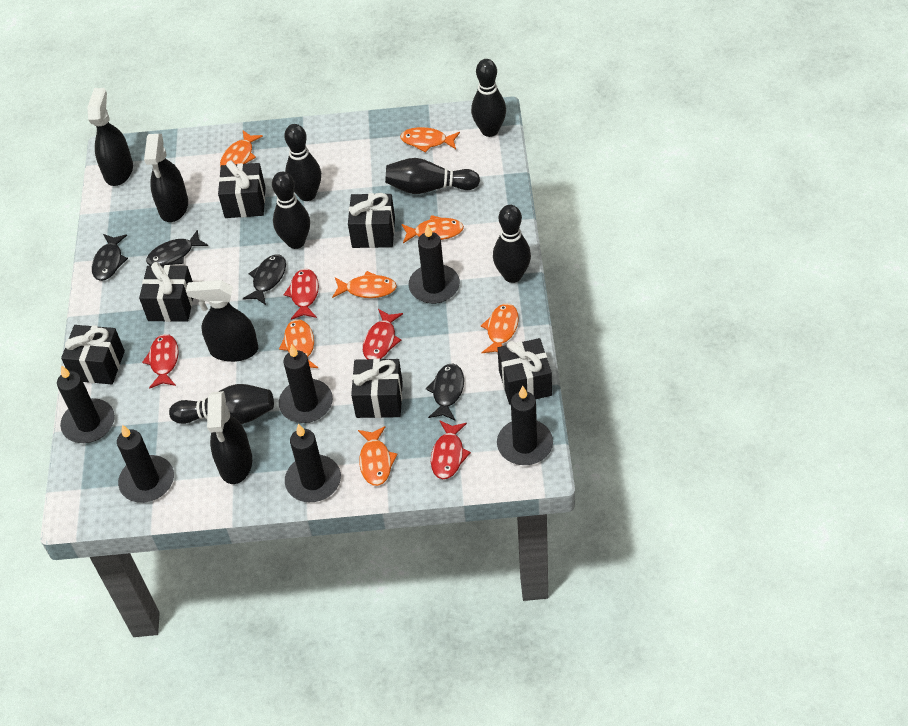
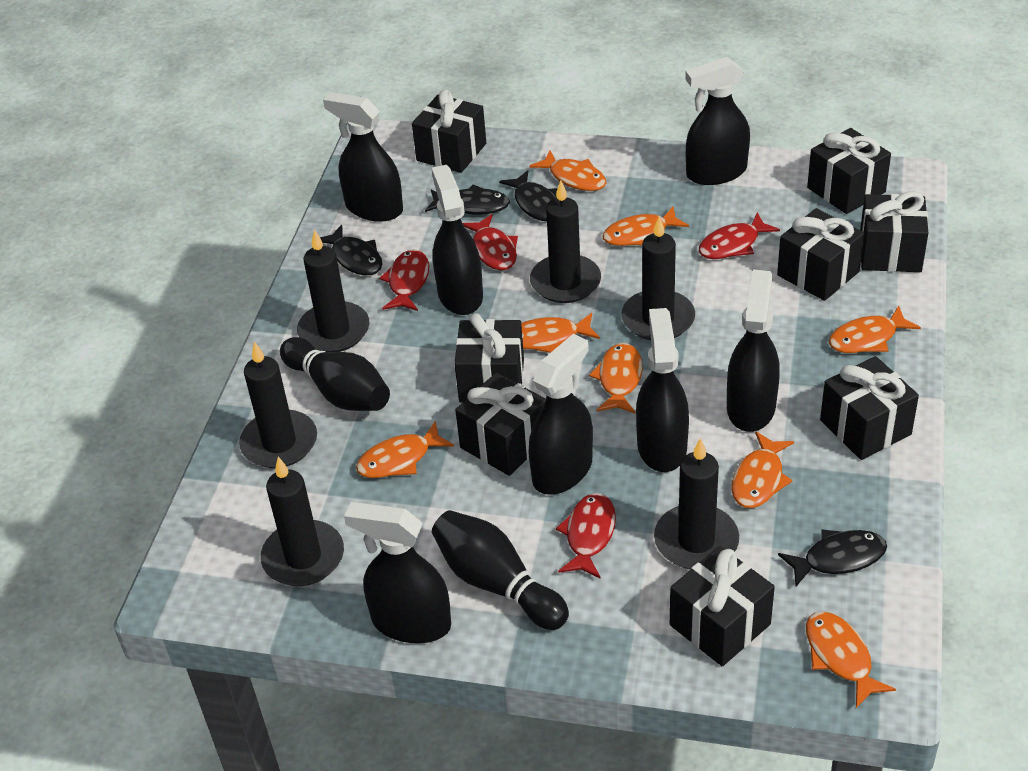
black bowling pin: [169,384,274,424] [272,172,310,249] [284,124,321,201] [385,158,480,194] [471,59,506,137] [493,205,531,283] = 6 -> [280,337,390,411] [432,510,569,630] = 2
black gift: [61,325,125,384] [139,262,193,322] [218,160,266,218] [348,193,395,248] [351,358,403,418] [497,338,552,405] = 6 -> [412,89,486,173] [454,313,524,403] [455,372,546,476] [670,546,775,666] [777,208,865,301] [807,128,891,214] [820,356,919,460] [860,191,928,272] = 8
black spray bottle: [88,88,133,186] [144,134,188,222] [186,280,258,362] [207,391,252,484] = 4 -> [323,92,403,222] [344,502,451,643] [431,165,483,315] [528,334,593,495] [636,308,689,472] [685,57,750,185] [727,269,780,432] = 7
orange fish: [220,130,263,167] [279,319,318,368] [332,271,397,298] [358,426,397,486] [400,127,460,152] [401,215,464,243] [481,303,519,353] = 7 -> [356,421,454,478] [521,313,600,353] [529,150,606,191] [589,343,643,414] [602,207,689,246] [731,431,794,508] [806,611,896,708] [829,306,921,353] = 8

